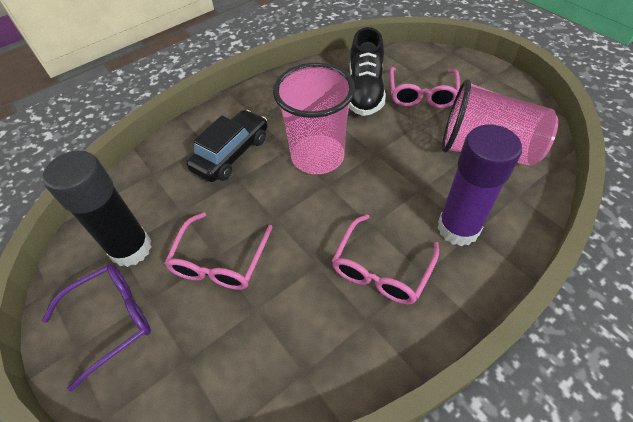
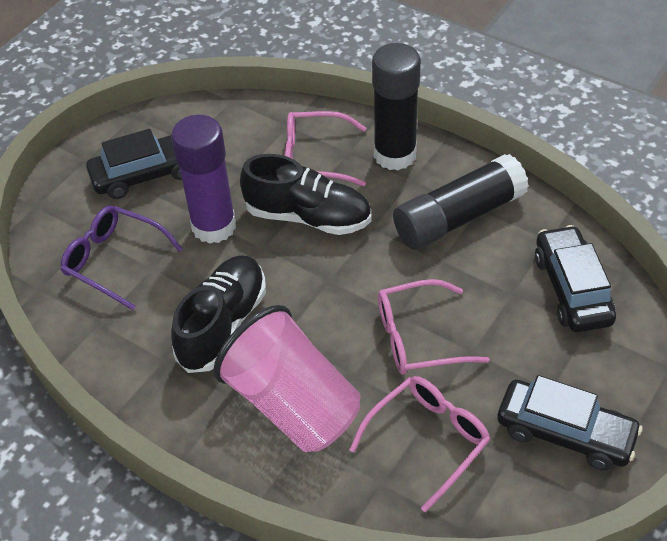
black car: [186,110,267,182] = 1 -> [86,129,182,199] [497,375,643,470] [535,225,616,332] = 3
black glue stick: [43,150,152,267] = 1 -> [372,43,421,170] [393,154,529,250] = 2
black shoe: [349,27,386,116] = 1 -> [171,255,266,373] [240,154,371,235] = 2
pink cup: [273,63,355,174] [442,79,558,166] = 2 -> [213,305,361,452] = 1

